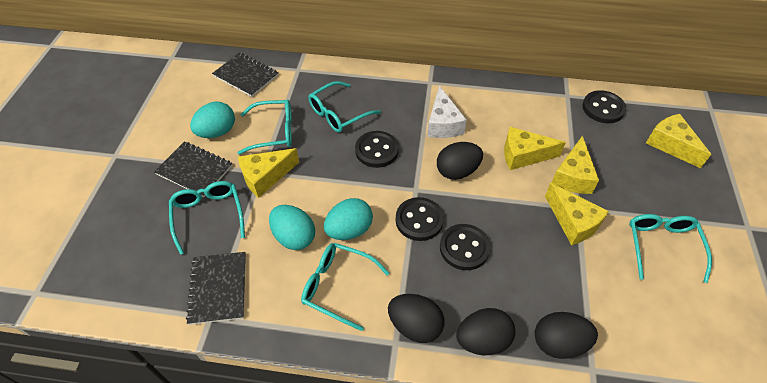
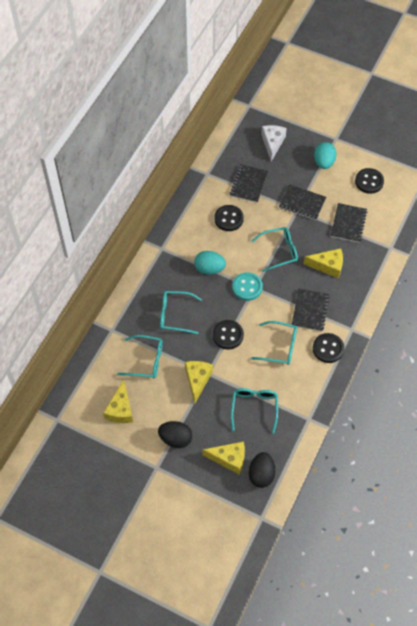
black egg: [388,294,445,343] [437,142,483,180] [456,308,515,355] [535,312,598,359] = 4 -> [158,421,192,448] [249,452,275,488] = 2
black notebook: [154,142,233,197] [186,252,246,325] [212,53,279,97] = 3 -> [230,164,268,203] [279,184,326,220] [292,289,330,332] [331,203,367,243] = 4
turquoise button: none = 0 -> [232,272,263,301] = 1
turquoise egg: [190,101,235,138] [269,205,315,250] [324,198,373,240] = 3 -> [194,251,226,275] [314,142,336,169] = 2
yellow cheese: [238,148,299,198] [504,127,566,170] [545,183,609,245] [552,136,599,194] [646,114,711,168] = 5 -> [103,380,133,423] [185,361,213,404] [202,441,245,474] [304,248,343,278] = 4

